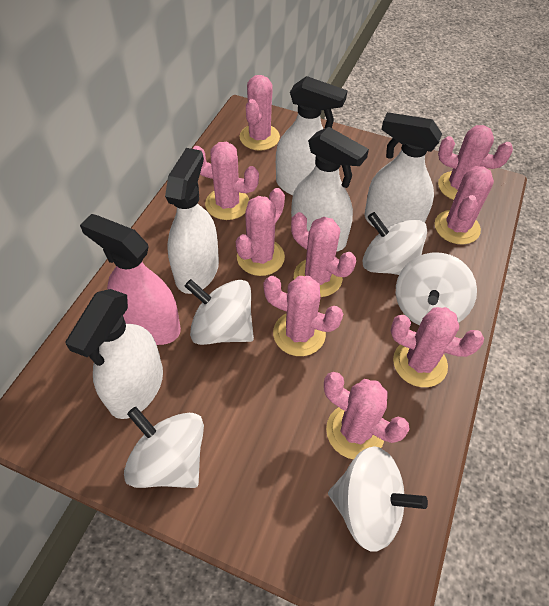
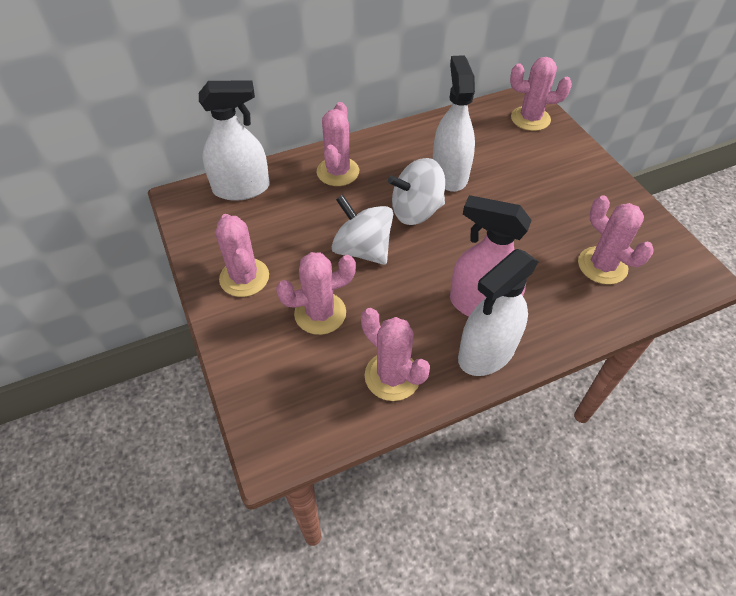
pink cactus: [193,142,259,220] [236,188,285,276] [240,75,280,151] [264,276,343,356] [291,212,356,297] [324,372,410,459] [391,307,484,387] [435,166,494,244] [438,125,513,200] = 9 -> [216,214,269,297] [276,252,356,335] [317,102,359,186] [361,308,430,401] [510,57,572,131] [578,196,654,285] = 6
white spinning top: [124,407,204,488] [185,279,254,345] [328,446,428,552] [362,212,427,275] [396,252,477,326] = 5 -> [331,195,393,265] [388,158,445,225] = 2
white spray bottle: [66,289,163,419] [165,148,219,294] [276,76,347,196] [291,127,369,252] [364,112,442,228] = 5 -> [199,81,270,201] [433,55,475,192] [458,249,539,376] = 3

